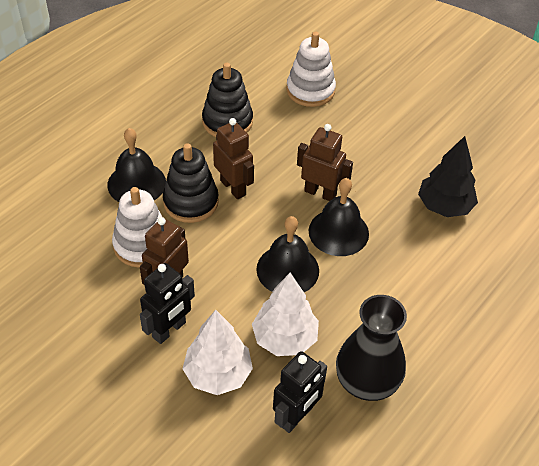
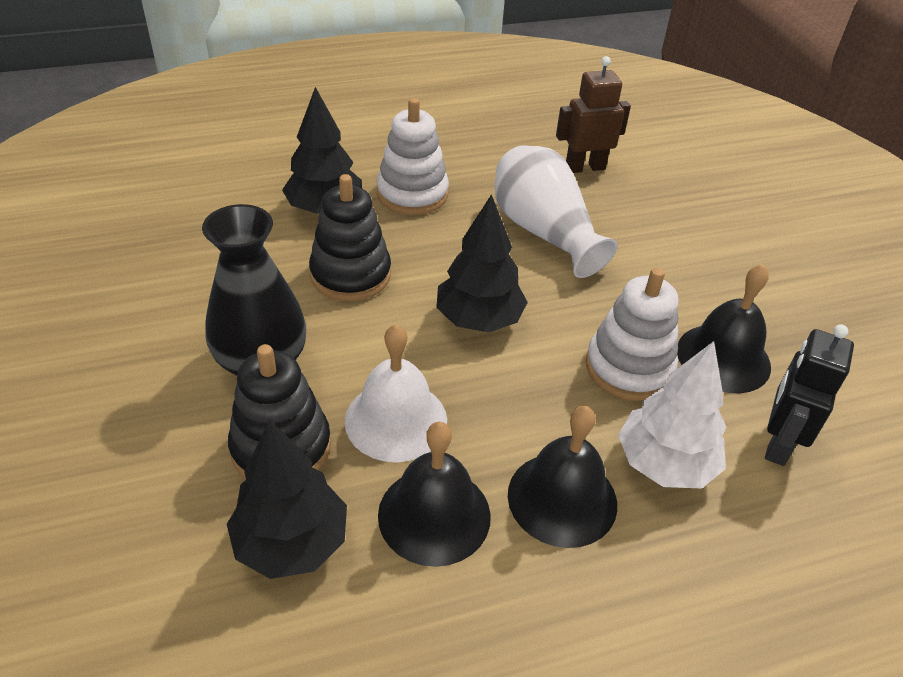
black robot: [140,263,195,344] [273,351,327,433] = 2 -> [765,325,854,466] = 1
black tree: [418,136,478,217] = 1 -> [227,420,347,579] [282,87,362,214] [436,194,528,332] = 3
brown robot: [140,217,189,285] [213,118,254,199] [297,124,353,201] = 3 -> [556,56,631,173] = 1
white bell: none = 0 -> [345,324,447,462] = 1
white tree: [183,310,253,395] [252,273,319,356] = 2 -> [618,341,726,489] = 1
white vase: none = 0 -> [494,145,618,278] = 1

